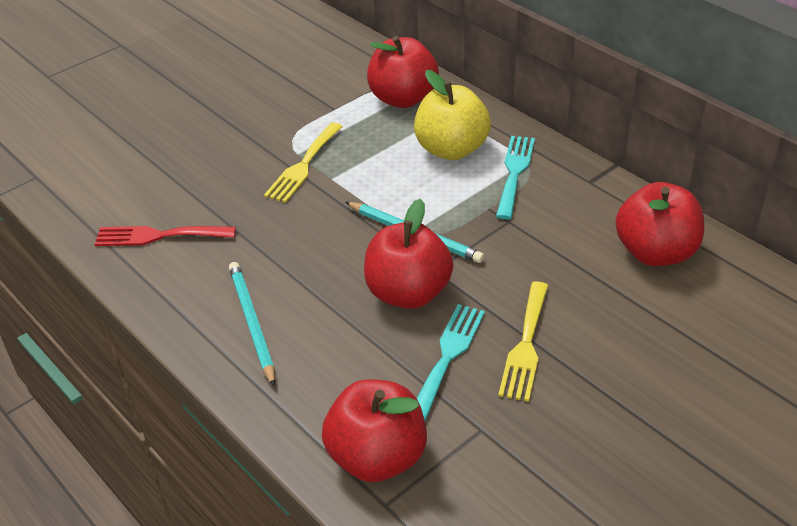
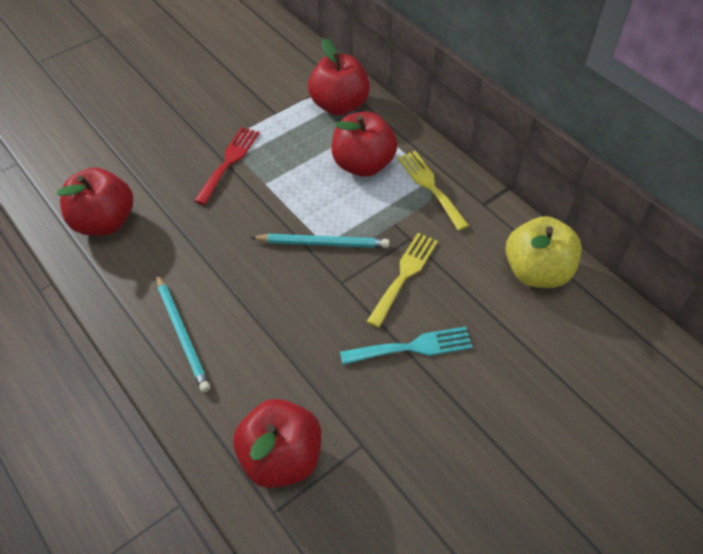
turquoise fork: [417,304,485,421] [496,136,535,219] = 2 -> [340,326,473,365] = 1

